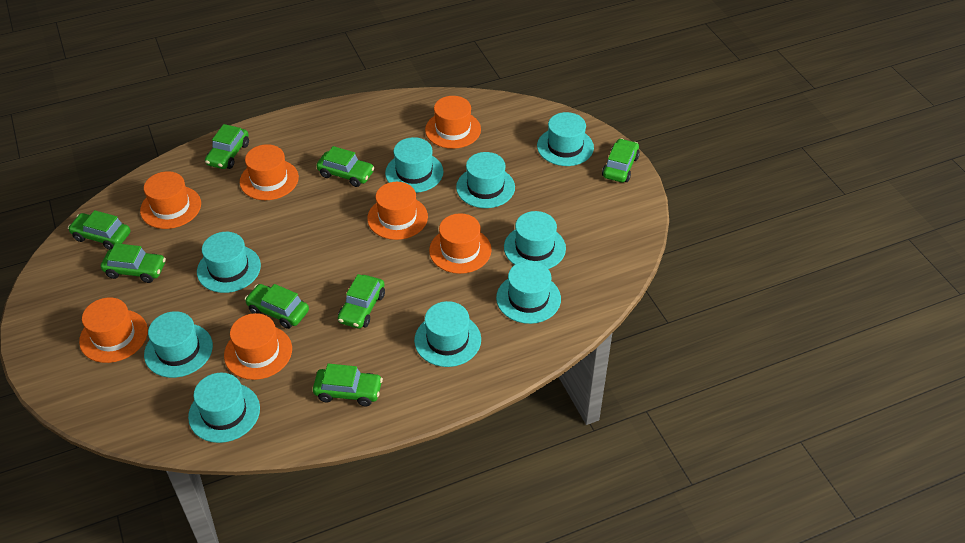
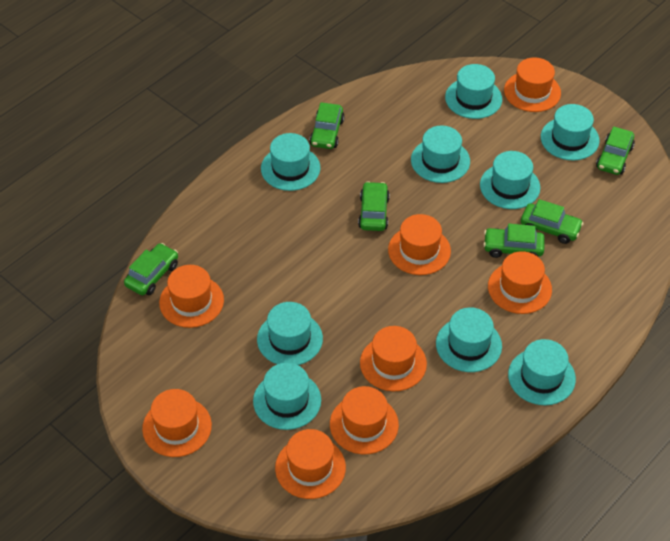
green car: [68,210,130,250] [101,243,166,283] [205,124,249,169] [245,284,309,329] [313,363,383,406] [316,146,375,187] [338,274,385,329] [602,138,640,182] = 8 -> [124,243,178,295] [309,102,345,149] [358,181,390,231] [483,224,545,258] [521,199,584,244] [596,126,635,175] = 6
orange hat: [79,298,148,363] [140,171,201,229] [224,313,292,380] [240,144,299,200] [367,182,428,240] [425,96,481,149] [429,213,492,274] = 7 -> [142,389,212,457] [159,265,224,328] [275,429,346,499] [330,386,399,454] [360,326,427,391] [388,214,451,275] [488,251,552,314] [504,57,561,112] = 8

